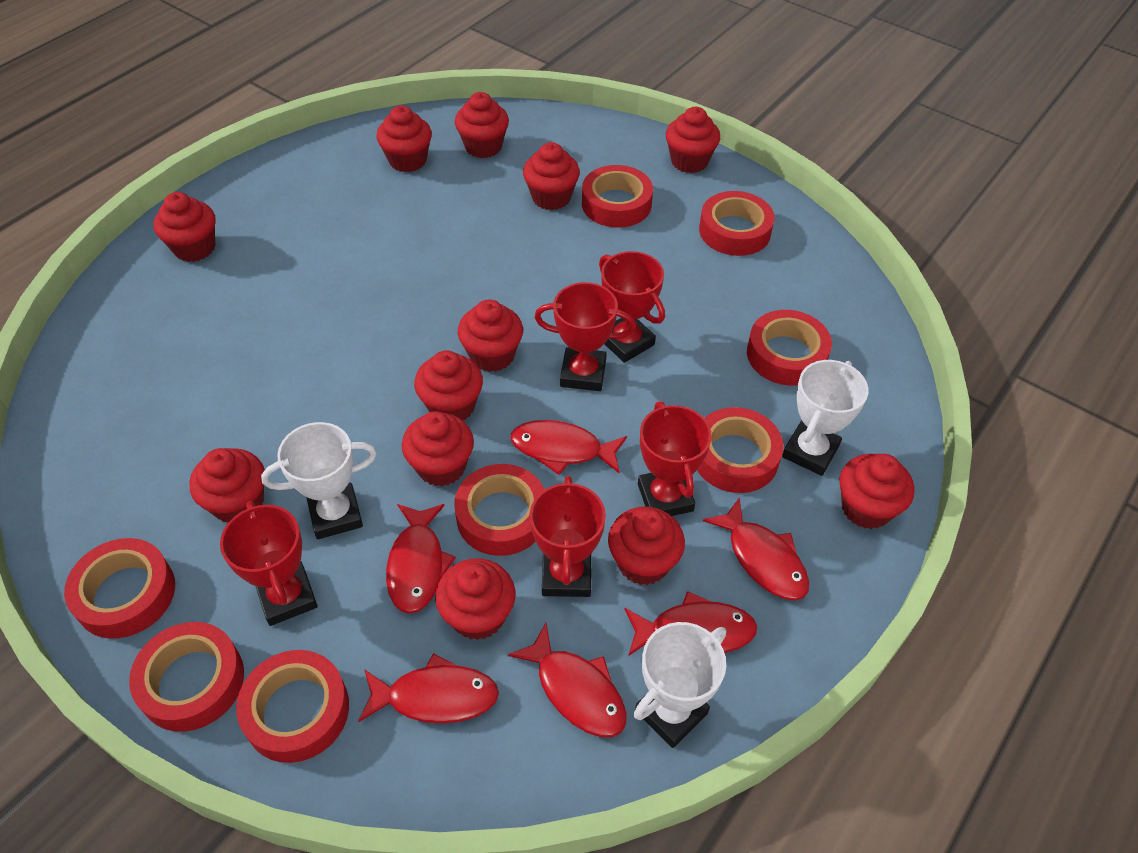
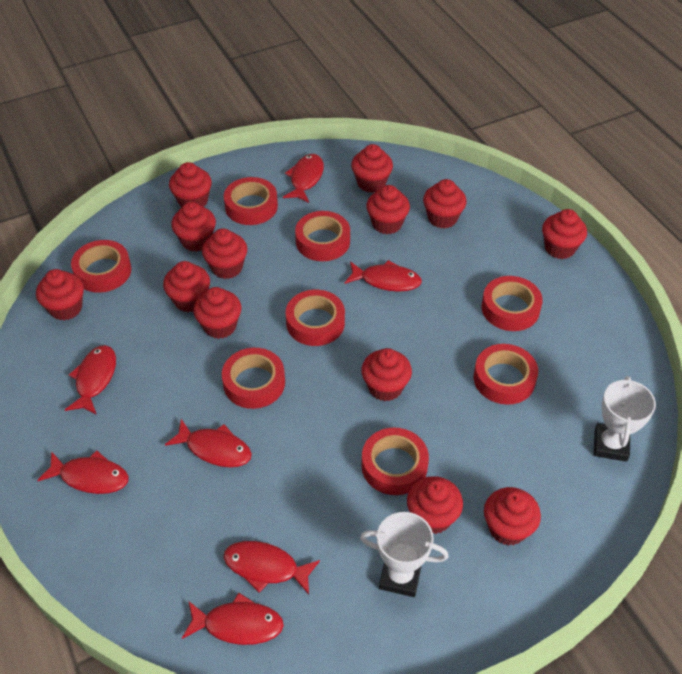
red cupcake: [154,192,216,262] [189,448,265,522] [377,105,432,172] [402,411,474,486] [414,350,483,420] [435,558,515,640] [455,92,509,158] [458,300,523,372] [523,142,580,210] [608,507,685,585] [666,107,720,173] [839,454,914,529] = 12 -> [36,269,84,320] [163,261,210,312] [169,162,212,208] [171,202,216,252] [193,287,241,339] [202,228,247,279] [351,144,393,193] [361,348,412,401] [366,185,410,234] [407,476,463,534] [423,179,466,229] [484,487,541,546] [542,209,587,259] = 13
red fish: [358,653,499,723] [386,504,456,614] [508,623,627,737] [510,420,627,475] [624,591,757,656] [703,497,810,601] = 6 -> [37,450,129,494] [65,345,116,415] [165,419,252,467] [182,593,284,645] [224,541,320,595] [283,154,324,203] [345,260,422,292] = 7
red trophy: [220,501,318,626] [530,476,606,597] [534,282,636,391] [599,251,665,363] [638,401,711,516] = 5 -> none = 0
white trophy: [261,422,377,539] [633,622,726,748] [782,360,869,476] = 3 -> [360,512,449,597] [594,376,656,462] = 2

